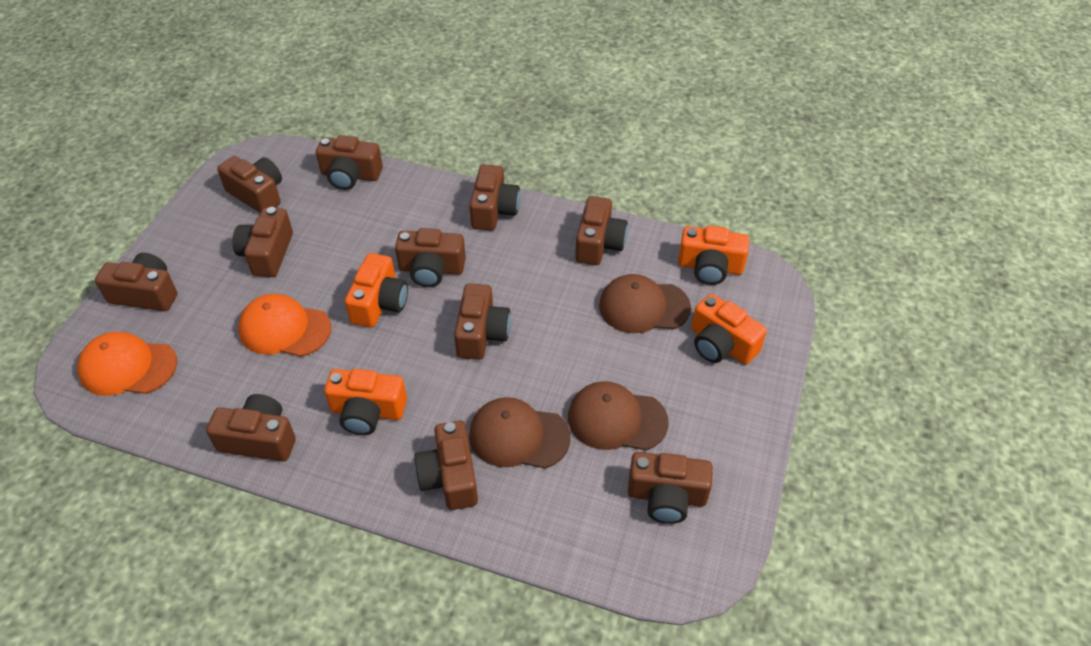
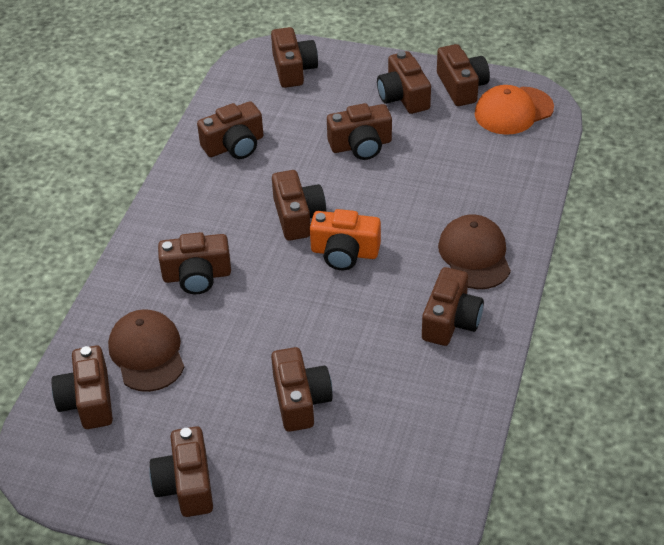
brown cap: [469,397,571,469] [568,381,669,450] [599,274,691,333] = 3 -> [108,309,185,392] [438,214,511,289] = 2
orange camera: [324,369,407,435] [345,253,408,327] [678,225,749,285] [692,294,767,365] = 4 -> [310,209,381,270] = 1
orange cap: [77,332,177,396] [238,294,331,357] = 2 -> [475,85,554,135] = 1

